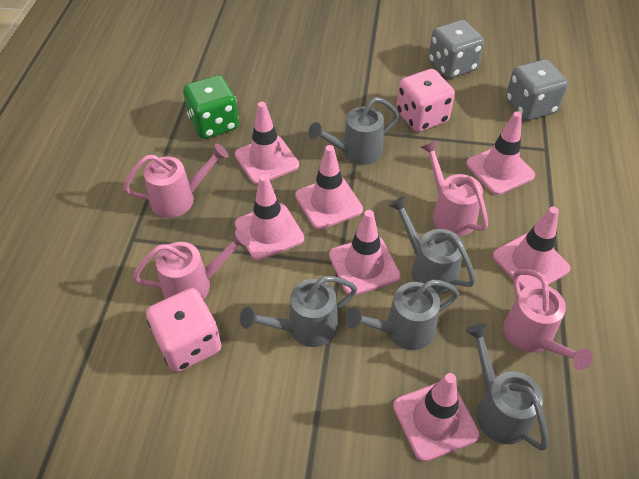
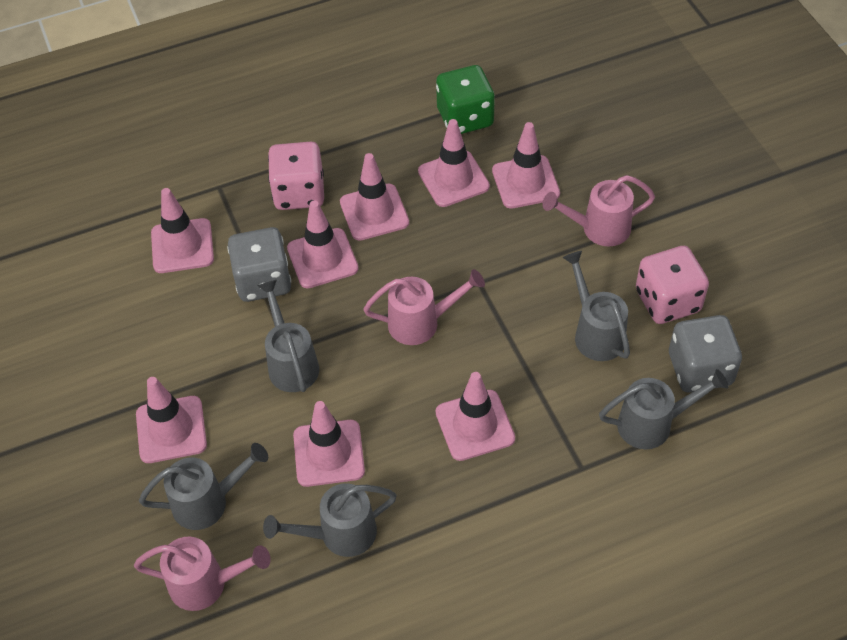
pink traffic cone: [235,102,299,185] [235,175,304,260] [295,145,363,230] [329,210,401,295] [393,373,480,462] [466,112,535,195] [493,206,571,290] = 7 -> [136,377,207,463] [151,188,214,273] [287,200,359,288] [293,401,365,487] [340,153,409,241] [418,119,490,207] [435,372,515,461] [492,122,560,209] = 8
pink watering can: [123,144,228,218] [133,230,250,299] [421,141,488,236] [503,269,593,370] = 4 -> [134,537,271,611] [364,269,485,345] [542,175,655,246] = 3

